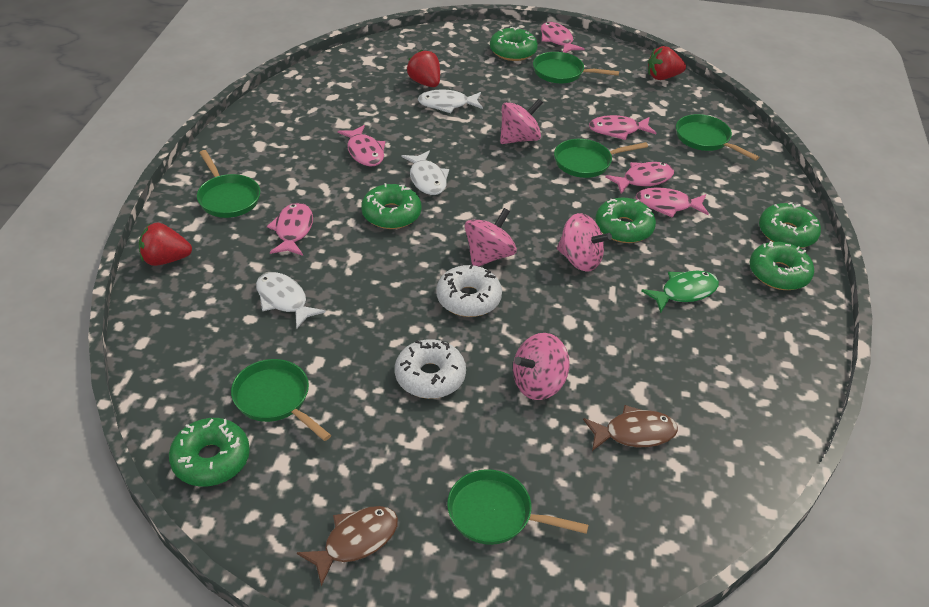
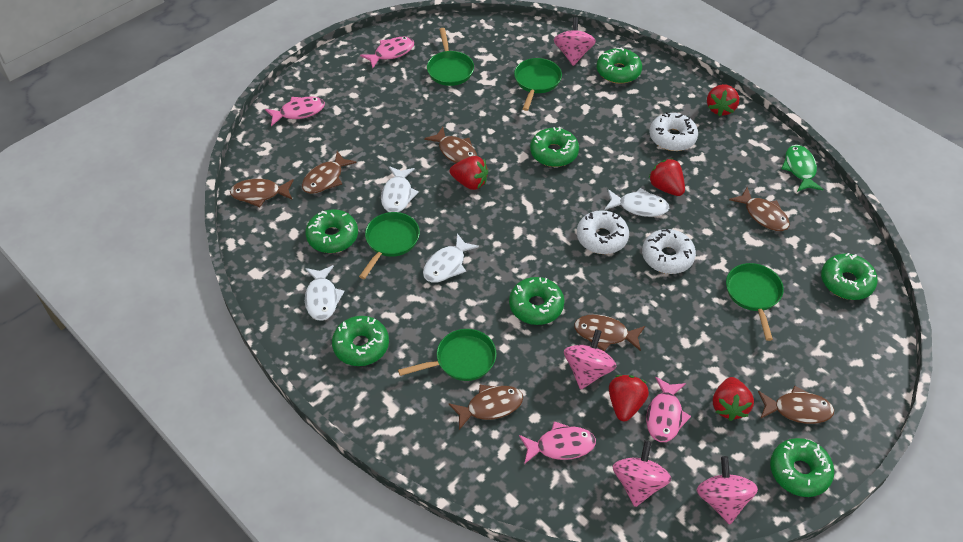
brown fish: [297,506,398,586] [583,405,678,451] = 2 -> [230,179,294,207] [302,151,357,194] [424,127,477,163] [449,385,523,430] [574,314,645,351] [729,187,790,231] [758,385,834,424] = 7
green donut: [169,418,250,486] [361,183,421,229] [490,27,538,61] [595,198,656,243] [750,241,814,290] [759,202,821,248] = 6 -> [305,209,358,253] [332,316,389,366] [509,277,564,325] [530,127,579,167] [597,47,642,84] [770,438,834,497] [821,253,878,300] = 7
green pan: [197,150,260,218] [231,359,331,441] [447,469,588,545] [533,52,619,83] [554,139,648,178] [676,114,759,161] = 6 -> [359,212,420,279] [398,329,496,381] [427,28,474,86] [514,58,562,111] [726,263,784,341] = 5
pink fish: [267,203,313,256] [338,125,385,166] [541,22,585,53] [589,115,656,140] [605,162,674,194] [635,187,709,218] = 6 -> [265,96,325,126] [360,37,414,68] [519,421,596,464] [646,377,691,442] = 4
red strawberry: [139,223,192,266] [407,50,440,87] [648,46,686,80] = 3 -> [450,156,488,190] [609,375,649,421] [649,158,685,196] [707,84,739,116] [713,377,754,421] = 5
white donut: [395,339,466,399] [436,264,502,317] = 2 -> [577,210,629,254] [642,229,696,274] [649,112,698,151] = 3
white fish: [256,272,326,329] [402,151,449,195] [418,89,483,113] = 3 -> [305,265,345,321] [381,166,419,212] [423,234,479,283] [605,188,669,217] = 4

